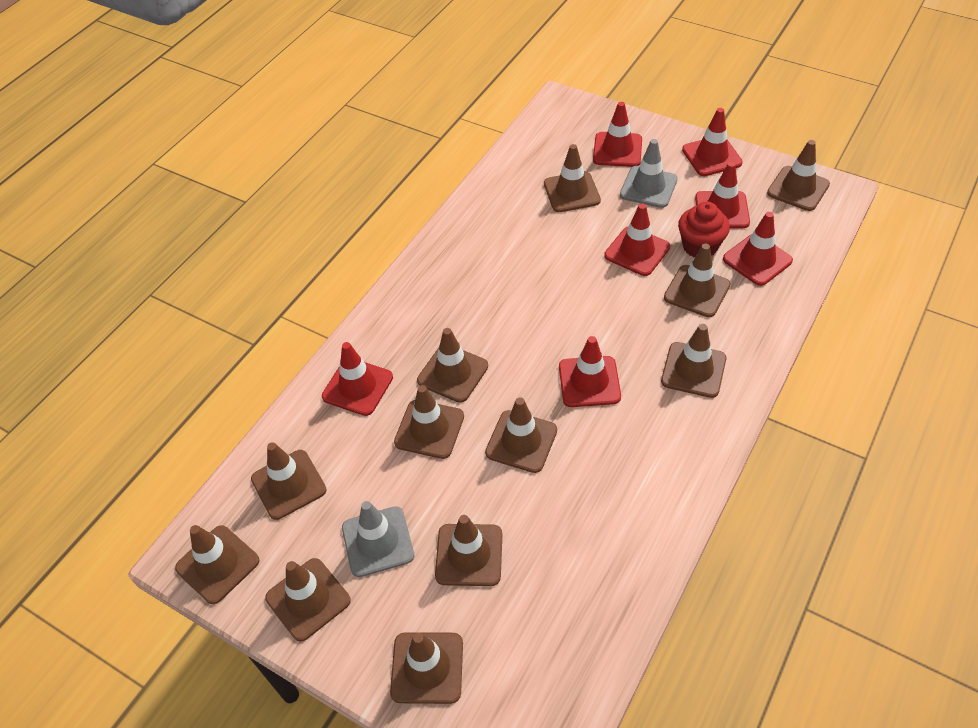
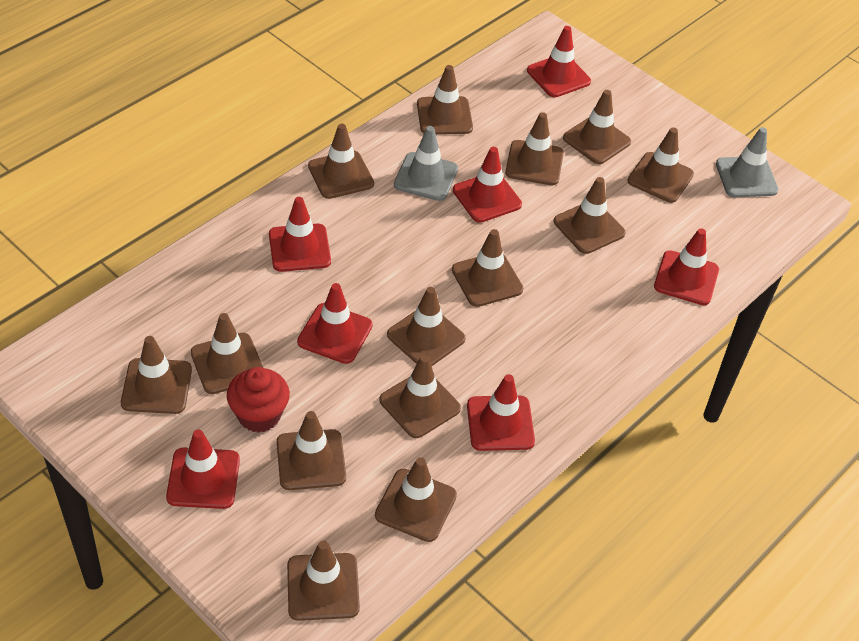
brown traffic cone: [175,525,260,604] [251,442,327,520] [265,558,351,642] [390,632,463,704] [394,385,464,459] [417,328,488,403] [435,515,502,586] [485,397,557,473] [544,144,601,212] [661,324,726,398] [664,244,731,317] [767,140,830,211] = 12 -> [121,336,192,414] [191,313,263,394] [277,411,346,490] [287,540,360,621] [308,124,374,199] [375,457,457,542] [379,355,461,438] [387,287,466,366] [417,65,473,135] [452,229,523,307] [505,112,564,185] [554,177,625,254] [563,90,631,164] [627,127,694,203] = 14

